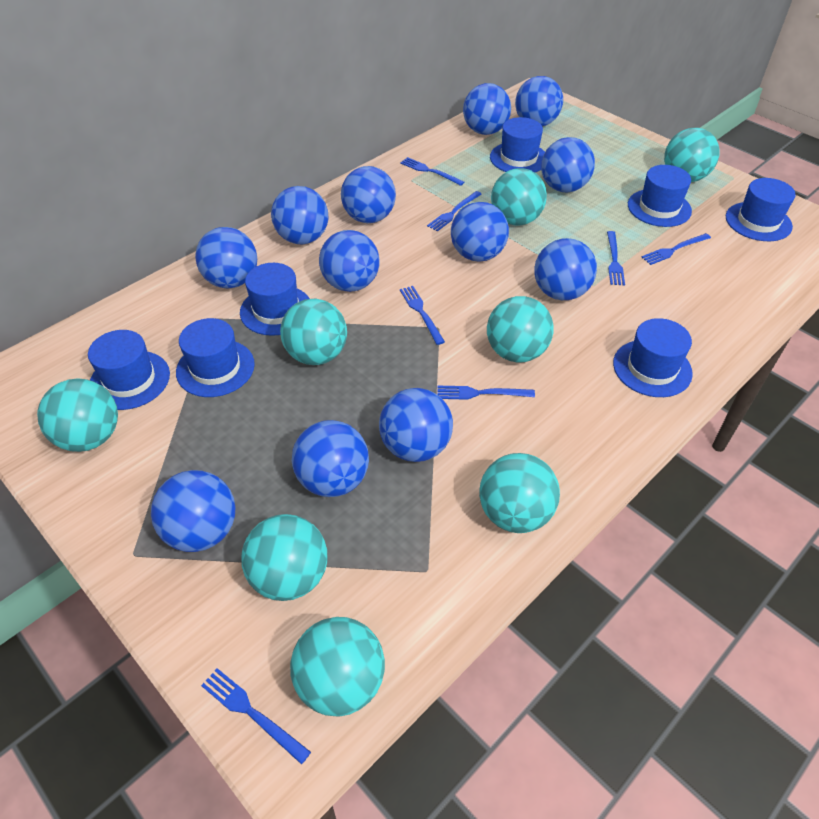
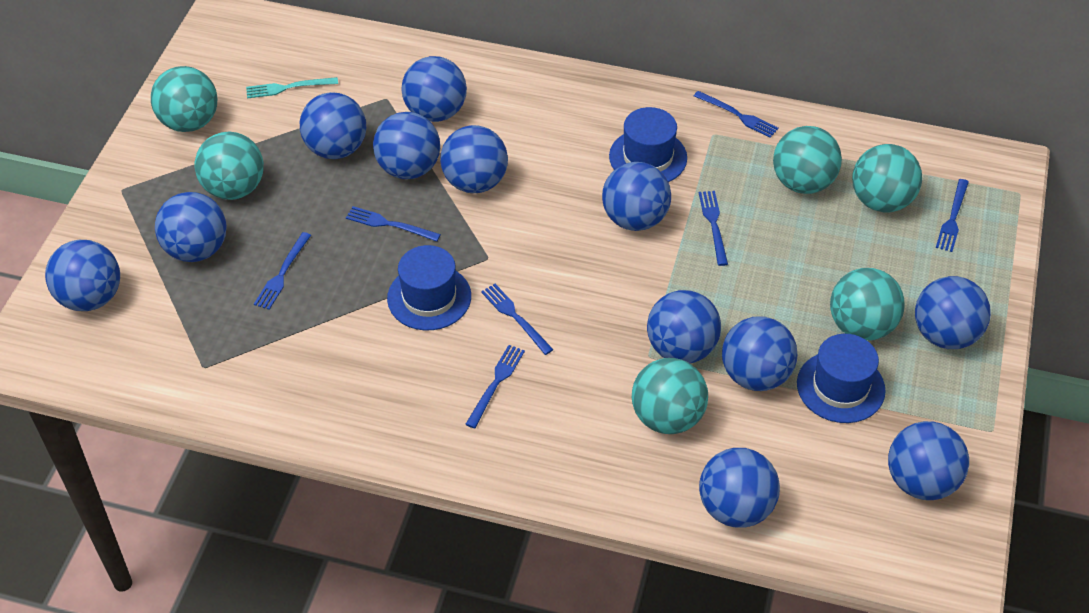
blue hat: [88,330,170,410] [176,318,255,397] [240,263,310,336] [490,117,545,172] [613,318,693,397] [628,165,692,227] [726,178,796,241] = 7 -> [387,245,471,330] [609,107,687,182] [797,334,886,423] = 3
turquoise ball: [37,378,118,452] [241,514,328,601] [280,298,347,365] [290,617,385,717] [479,453,560,533] [487,296,554,362] [491,168,547,226] [664,128,720,182] = 8 -> [151,66,217,132] [195,132,264,200] [632,358,708,434] [773,126,842,194] [830,268,905,340] [852,144,922,212] = 6
turquoise fork: none = 0 -> [246,77,338,99] = 1

